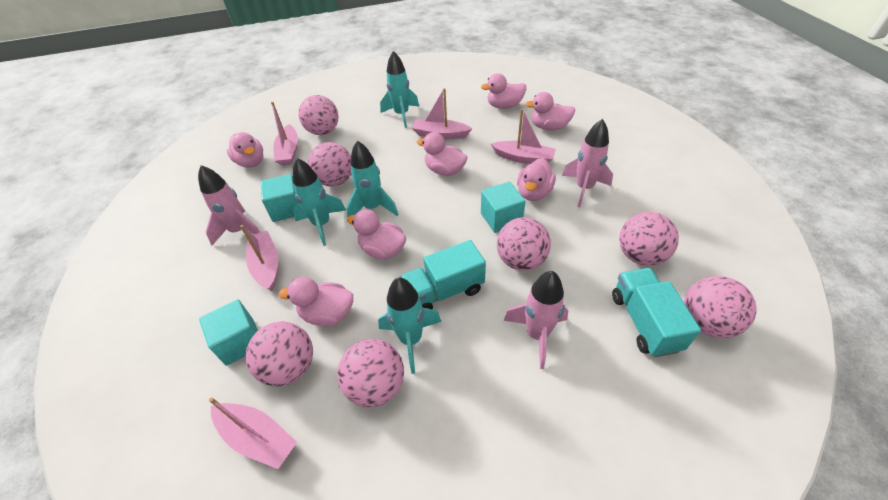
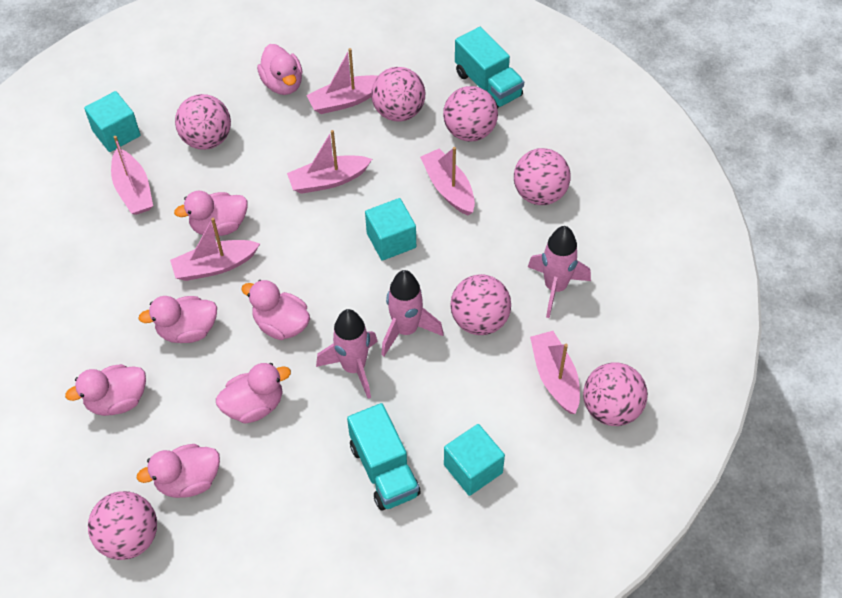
pink boat: [209,397,297,469] [240,225,278,291] [271,102,298,166] [412,88,473,139] [491,109,556,164] = 5 -> [111,136,153,215] [170,218,260,281] [287,130,372,194] [306,48,378,114] [420,147,475,215] [530,331,580,414] = 6
turquoise rocket: [293,158,346,246] [346,141,399,218] [378,277,441,374] [380,51,419,128] = 4 -> none = 0

